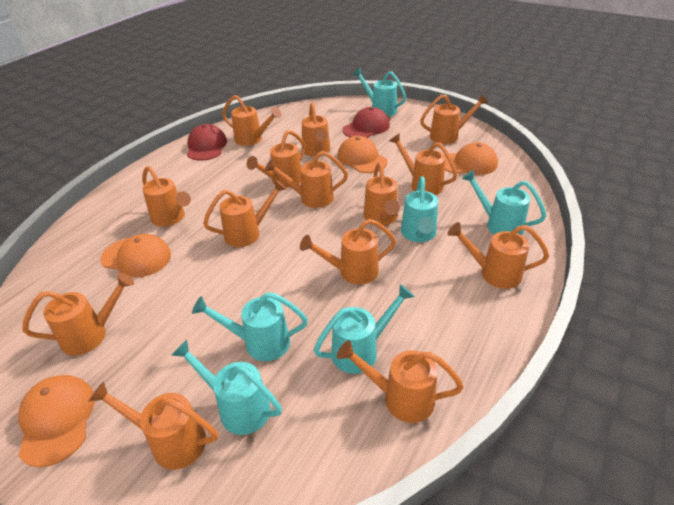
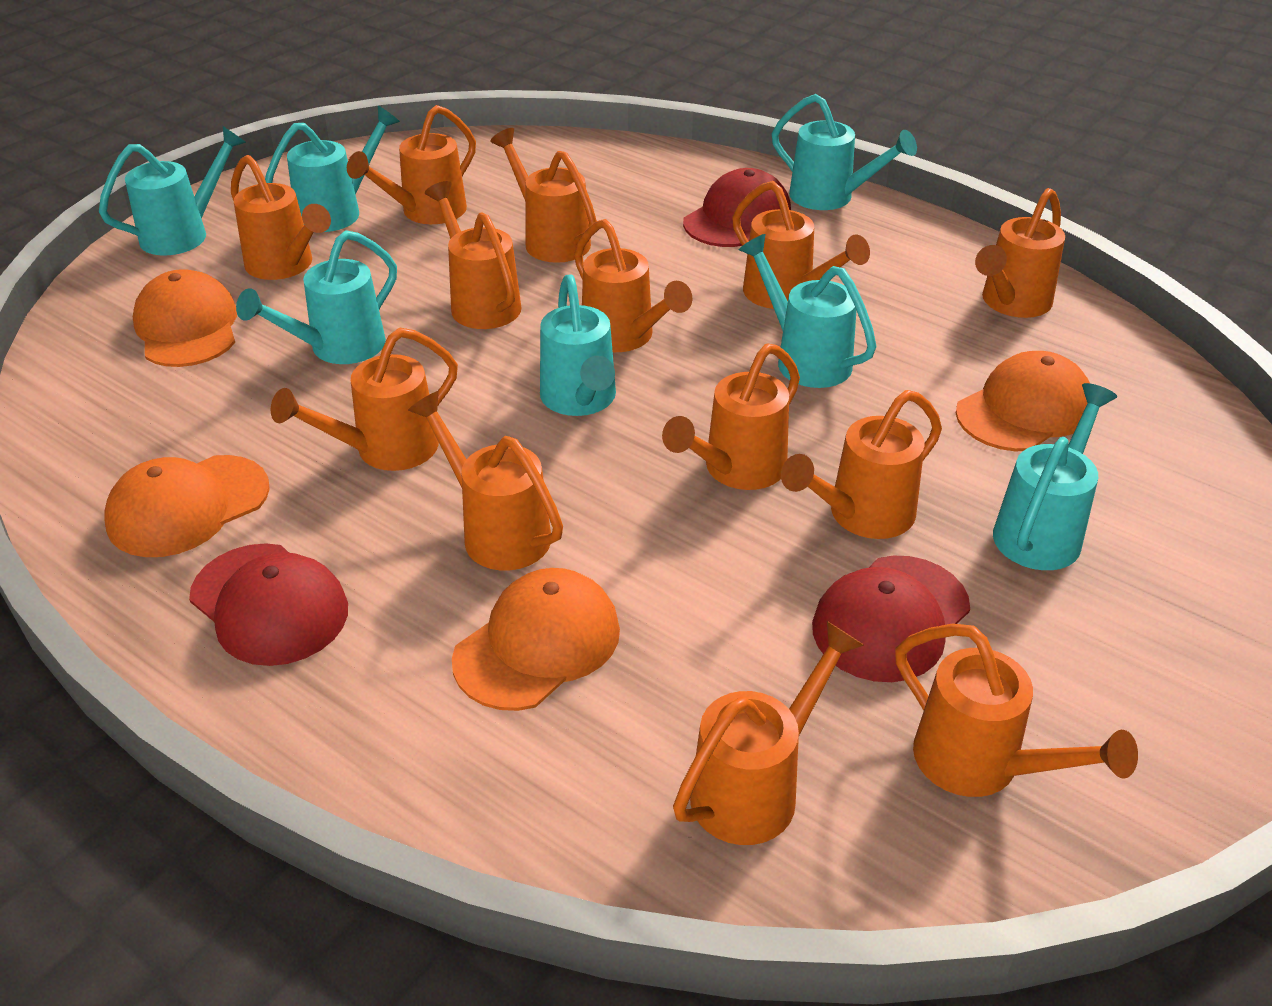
orange watering can: [22,272,134,355] [89,381,218,470] [142,166,191,227] [203,179,287,247] [222,95,281,146] [246,130,306,188] [265,151,348,208] [300,219,396,285] [302,102,330,157] [337,340,464,423] [364,162,400,226] [390,133,457,195] [420,95,488,144] [448,222,549,289] = 14 -> [231,155,331,280] [270,328,458,471] [347,105,476,224] [408,391,563,570] [425,181,522,329] [490,128,597,263] [574,219,692,352] [662,343,800,490] [673,621,864,845] [732,181,870,309] [781,390,942,539] [895,624,1138,797] [975,188,1065,318] = 13
red cap: [187,124,227,161] [342,107,390,138] = 2 -> [189,543,348,666] [683,168,791,247] [812,556,970,682] = 3
turquoise watering can: [171,340,282,435] [192,292,308,361] [314,284,415,374] [353,68,406,117] [401,176,438,242] [462,170,546,235] = 6 -> [99,126,246,256] [236,230,397,364] [265,106,400,232] [540,274,616,416] [739,234,876,388] [772,94,917,210] [993,383,1117,570] = 7

